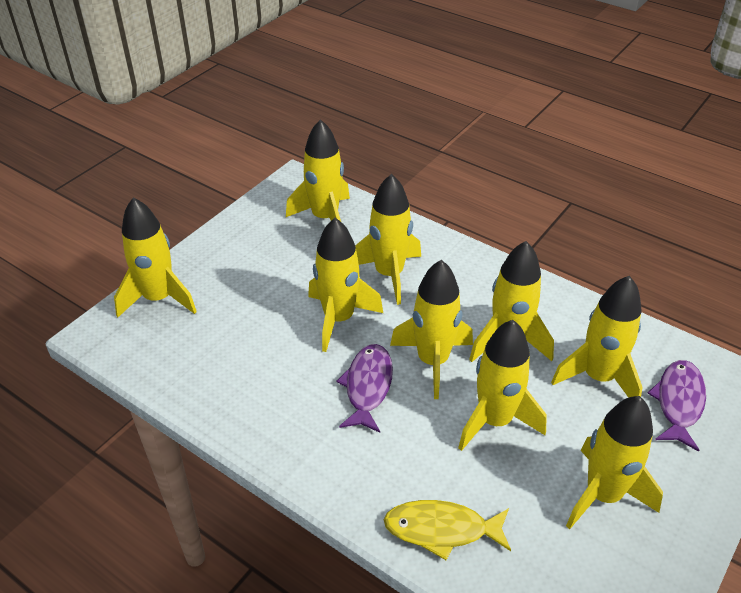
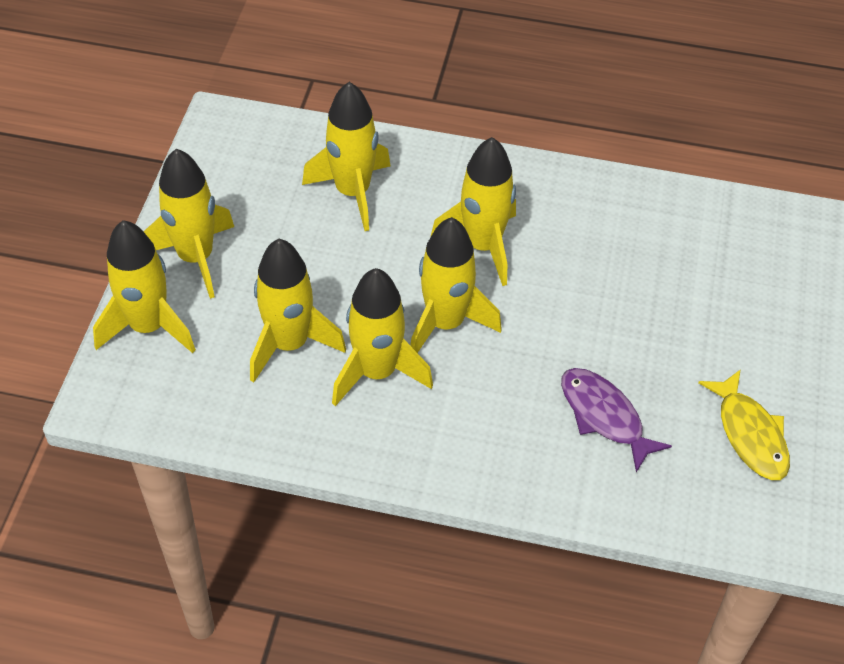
purple fish: [336,344,393,433] [647,360,706,452] = 2 -> [561,368,672,472] = 1
yellow rocket: [114,197,197,317] [286,119,350,221] [308,218,383,352] [355,174,421,305] [390,260,473,399] [458,320,547,451] [469,241,554,362] [551,276,643,398] [566,396,663,529] = 9 -> [93,220,196,353] [143,149,234,299] [250,239,346,382] [302,82,390,231] [332,268,433,406] [410,217,502,353] [430,137,516,286] = 7

